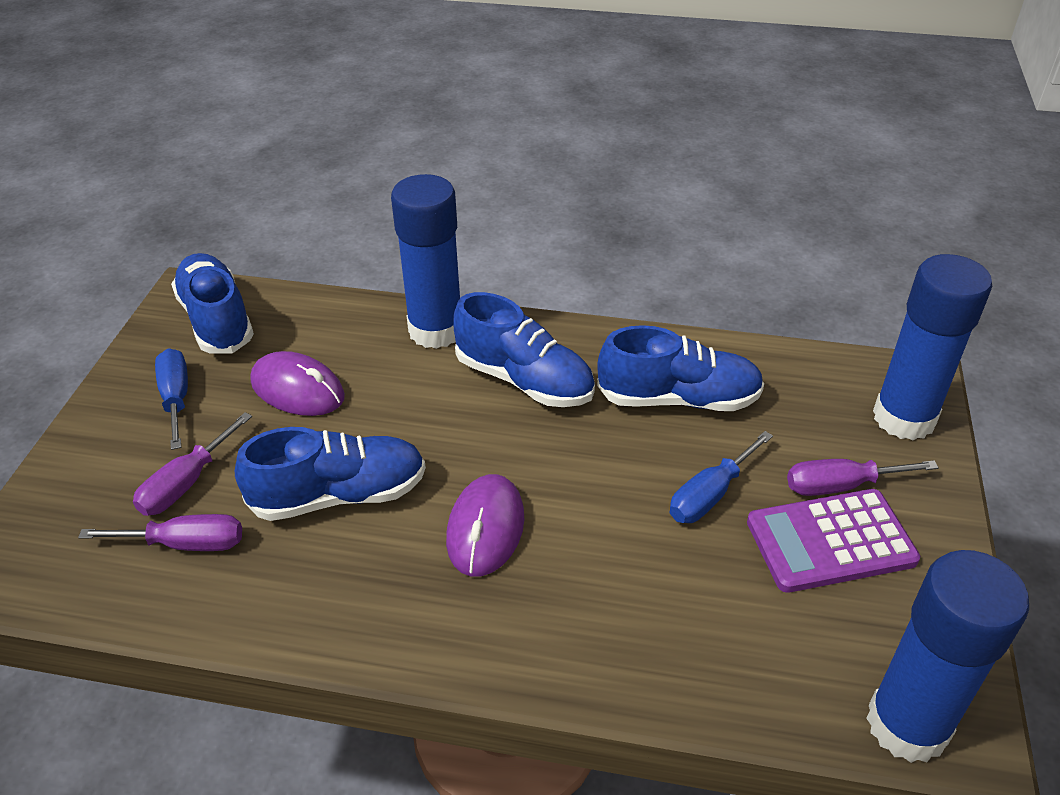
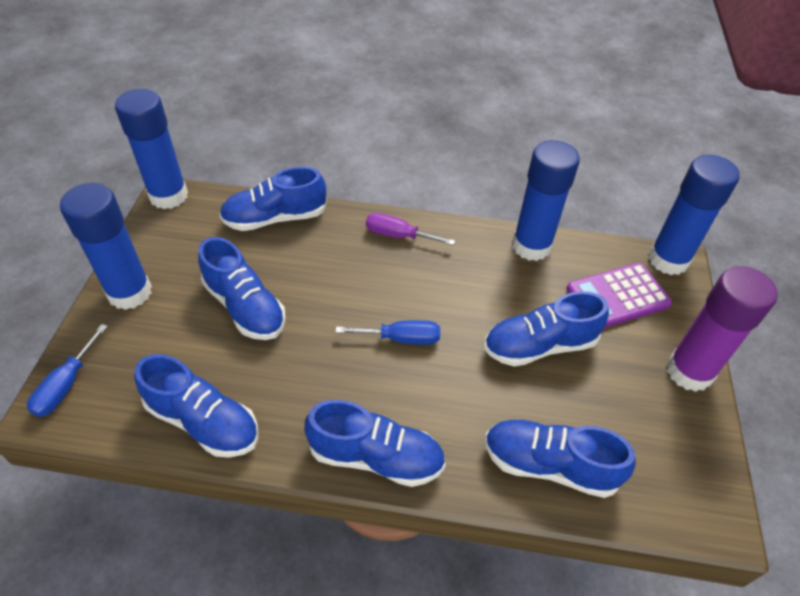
blue glue stick: [391,174,460,349] [866,550,1029,763] [873,254,992,440] = 3 -> [60,183,152,310] [115,89,188,209] [512,140,580,261] [648,155,740,275] = 4
blue shoe: [171,253,254,354] [235,427,426,521] [453,292,595,407] [597,325,764,411] = 4 -> [135,354,258,458] [198,237,286,340] [219,167,327,231] [304,399,446,487] [484,291,609,367] [485,420,636,498] = 6
purple glue stick: none = 0 -> [666,266,778,392] = 1
purple mouse: [250,351,345,416] [446,474,525,577] = 2 -> none = 0
purple screwdriver: [78,514,242,551] [133,412,252,516] [787,459,939,496] = 3 -> [366,213,455,245] = 1

